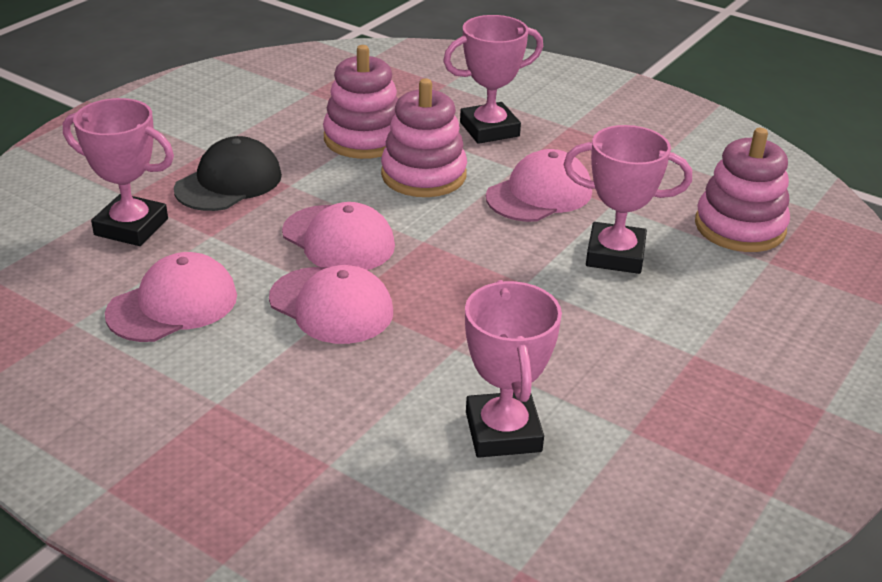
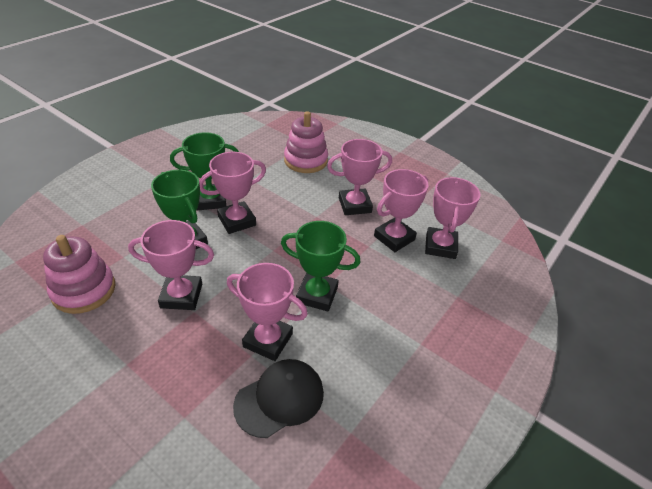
green trophy: none = 0 -> [151,170,208,249] [170,132,239,210] [281,221,360,311] = 3
pink cap: [105,252,237,342] [269,265,393,344] [282,202,395,270] [486,149,592,222] = 4 -> none = 0
pink stacking toy: [323,45,398,159] [381,78,467,197] [695,128,790,252] = 3 -> [43,235,115,314] [284,111,328,173] = 2
pink trophy: [63,98,174,246] [443,15,543,144] [465,280,562,458] [563,125,692,274] = 4 -> [128,220,214,310] [199,152,266,234] [227,263,308,361] [327,139,392,215] [374,169,428,252] [425,177,481,259] = 6

